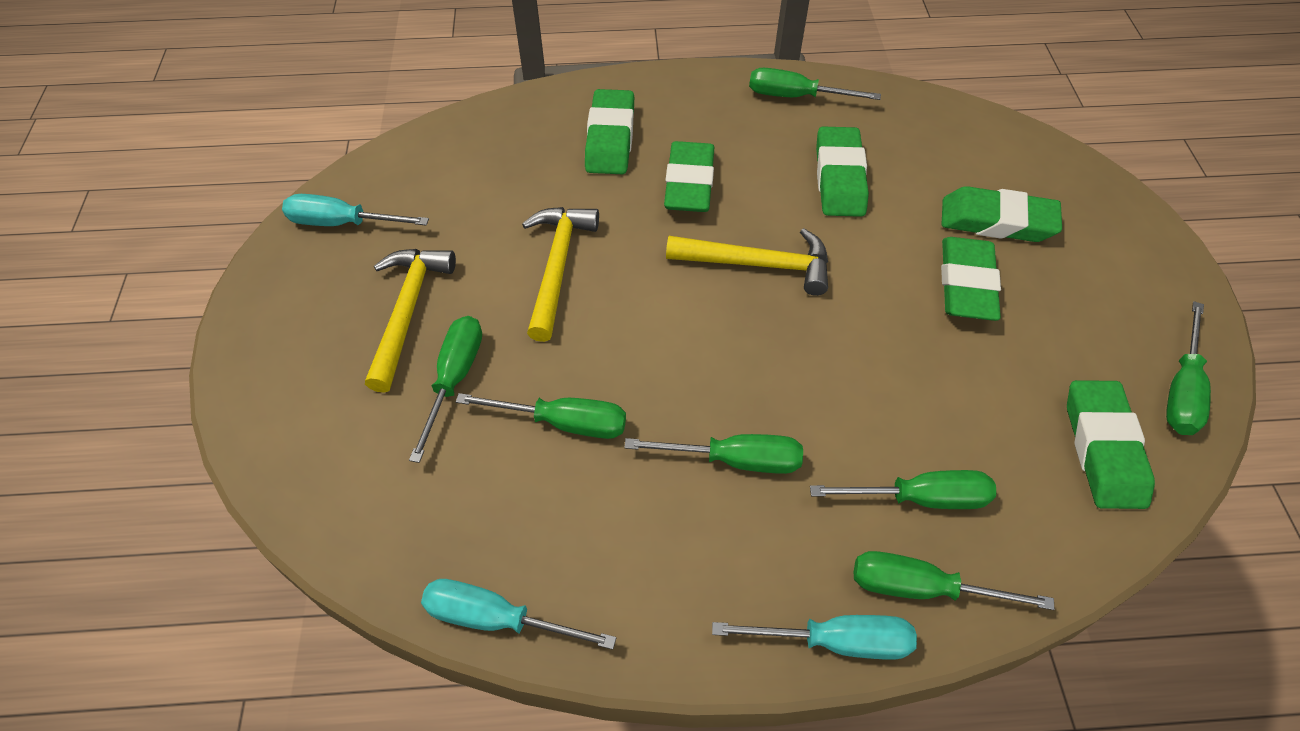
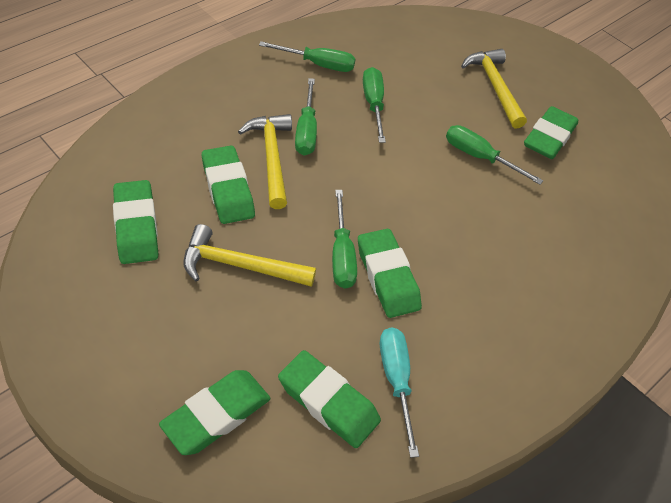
green screwdriver: [409,316,482,463] [456,393,626,439] [624,434,803,474] [749,68,881,100] [810,470,996,509] [854,551,1055,610] [1166,301,1211,435] = 7 -> [259,41,356,72] [295,78,317,156] [332,190,357,289] [363,67,386,143] [446,125,543,185] = 5
turquoise screwdriver: [282,194,429,226] [421,579,616,650] [712,615,917,659] = 3 -> [380,327,419,458] = 1

